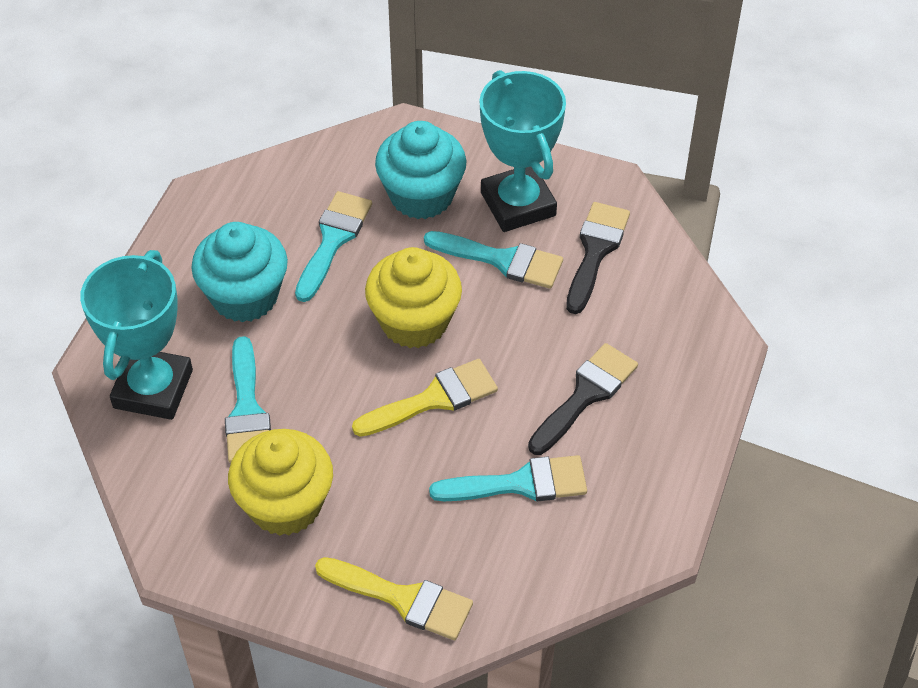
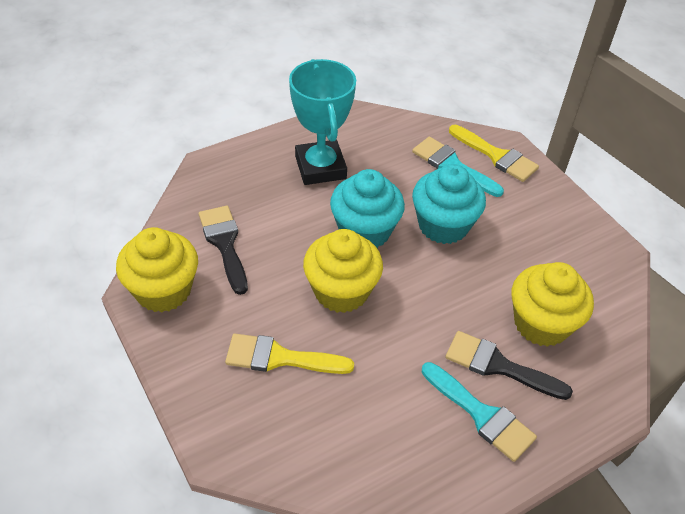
turquoise brush: [225,336,271,463] [295,191,372,302] [424,231,563,289] [429,455,587,501] = 4 -> [412,137,504,197] [422,362,537,462] = 2
turquoise trophy: [80,250,193,420] [479,70,566,232] = 2 -> [289,59,356,185] = 1
yellow cupcake: [228,429,333,536] [365,247,462,348] = 2 -> [116,227,198,312] [303,229,383,313] [512,262,594,347] = 3

